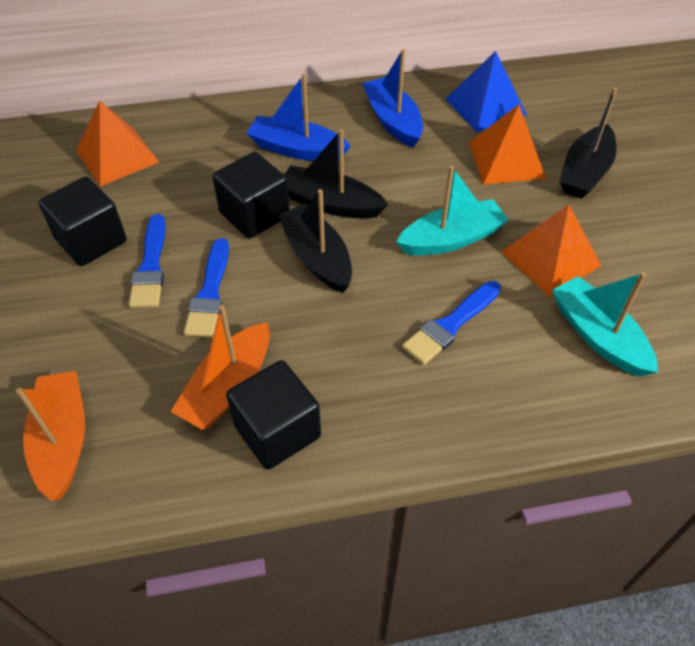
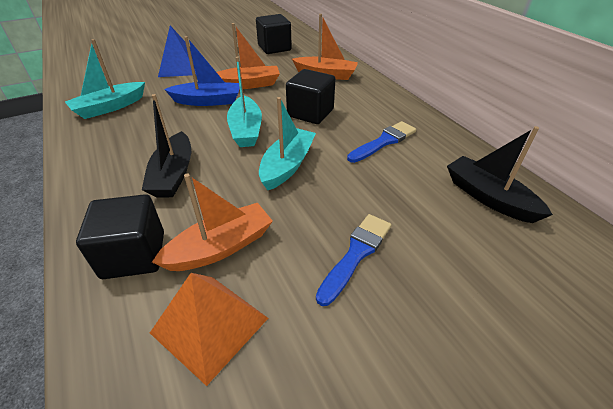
black boat: [278,189,352,293] [284,129,388,219] [559,88,617,199] = 3 -> [142,94,191,197] [447,126,553,223] = 2
blue boat: [246,74,351,161] [362,49,423,148] = 2 -> [164,36,239,106] = 1
blue brush: [129,214,166,308] [184,238,229,337] [402,281,501,365] = 3 -> [316,214,391,306] [347,121,416,163] = 2
orange boat: [16,371,85,501] [171,305,270,430] = 2 -> [152,173,273,271] [217,23,280,89] [292,14,358,80] = 3
orange pyramid: [76,100,159,186] [469,105,546,185] [501,204,601,297] = 3 -> [150,273,268,386] = 1
turquoise boat: [396,165,509,255] [552,272,658,377] = 2 -> [65,39,145,119] [227,57,262,147] [259,97,316,190] = 3

